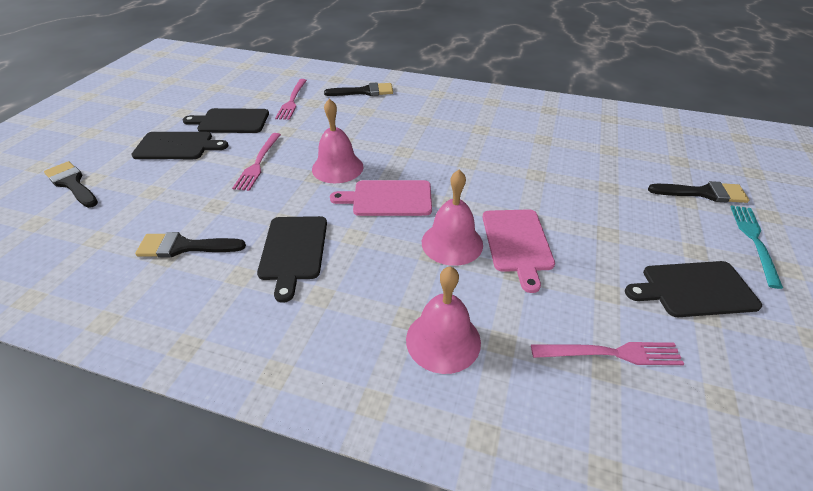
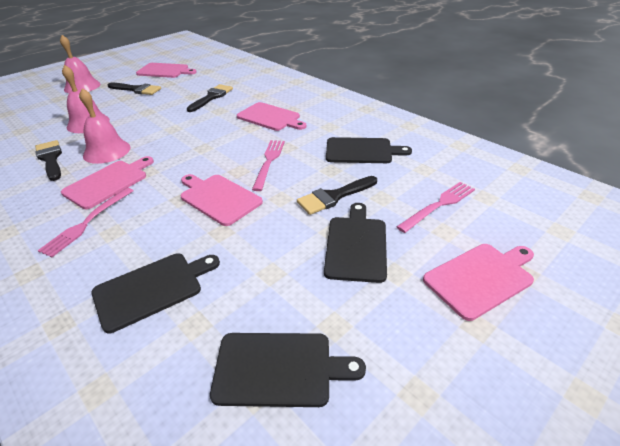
pink cutting board: [330,180,432,216] [483,209,555,293] = 2 -> [61,156,154,209] [136,63,197,78] [181,174,263,226] [237,102,306,131] [423,244,534,321] = 5
turquoise fork: [730,205,783,289] = 1 -> none = 0

